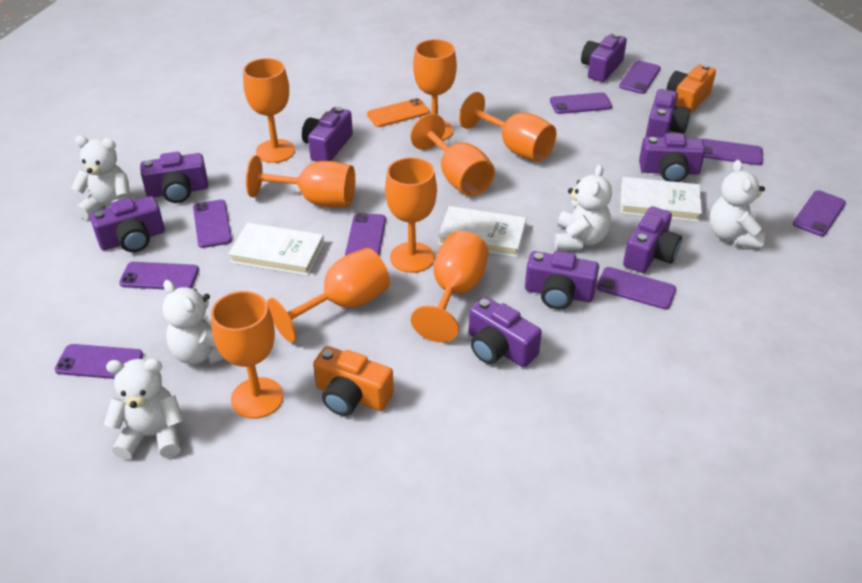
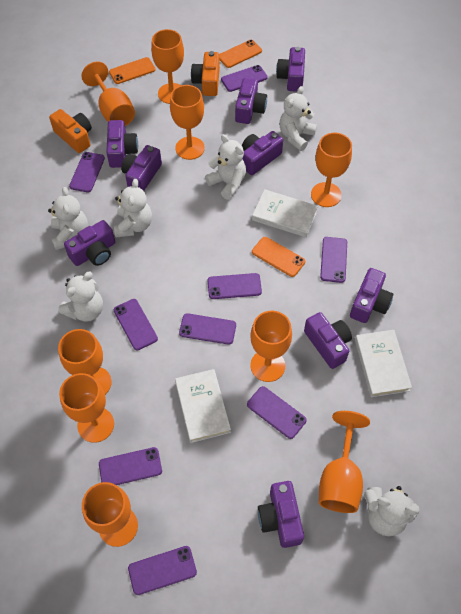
orange phone: [367,98,430,127] = 1 -> [109,57,156,84] [219,40,262,68] [252,237,305,277] = 3
white teddy bear: [71,136,130,219] [104,359,184,460] [163,280,224,364] [554,164,612,250] [709,160,765,249] = 5 -> [48,187,88,250] [58,272,103,322] [114,179,152,237] [205,134,246,200] [280,86,317,151] [364,486,420,536] = 6

